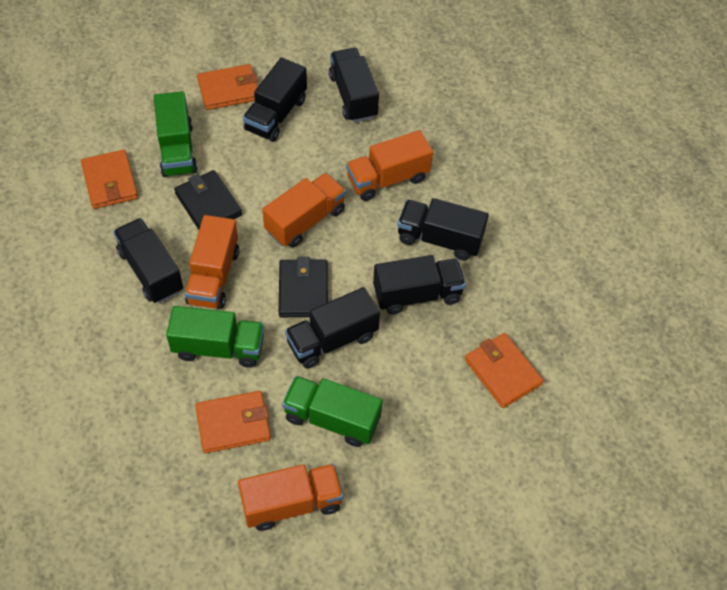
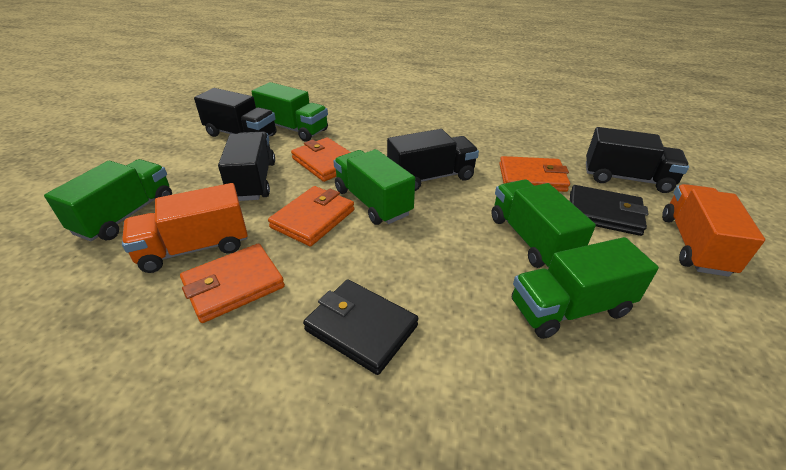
black truck: [113,218,183,303] [243,57,307,142] [285,287,380,369] [329,48,379,122] [373,255,466,315] [397,198,489,260] = 6 -> [194,88,277,137] [218,132,275,201] [387,129,479,191] [586,127,689,193] = 4
green truck: [154,91,198,177] [166,306,264,368] [282,376,383,447] = 3 -> [44,159,172,241] [251,82,328,142] [333,149,415,225] [491,179,596,268] [512,237,659,339] = 5
orange truck: [185,215,239,309] [238,464,343,531] [262,173,346,248] [346,130,433,201] = 4 -> [122,183,248,273] [662,184,765,277] = 2

